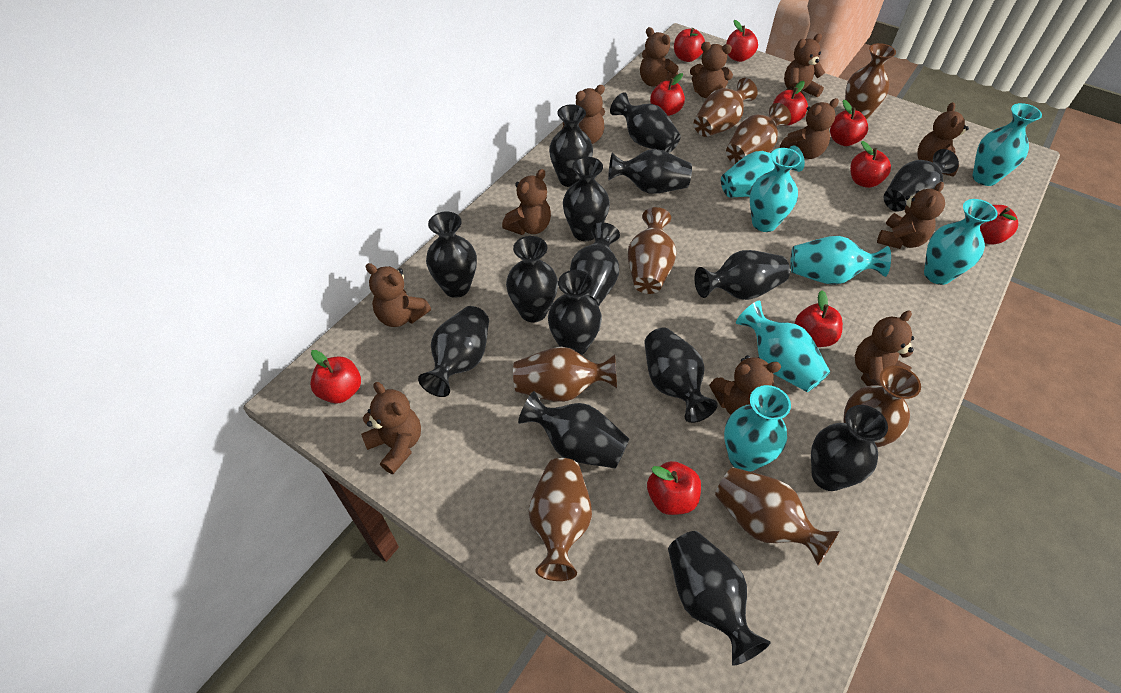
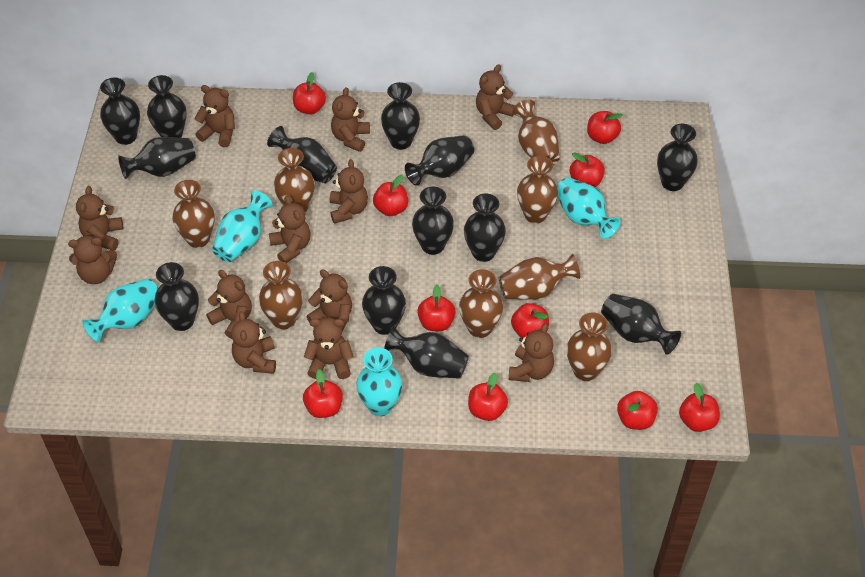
black vase: [418,306,489,397] [426,212,477,298] [506,236,558,322] [518,391,629,469] [548,270,602,355] [549,104,593,187] [563,157,610,241] [570,222,620,306] [608,149,692,194] [610,92,681,153] [644,327,718,423] [668,531,771,666] [694,250,790,300] [811,405,888,491] [884,149,959,212] = 15 -> [100,78,140,145] [118,137,196,179] [147,75,187,138] [154,262,199,331] [267,126,337,183] [362,266,406,335] [381,82,420,150] [384,326,469,379] [405,135,474,186] [412,187,454,255] [464,193,506,262] [601,294,681,355] [657,124,698,191] = 13
turquoise vase: [721,145,805,198] [724,385,791,472] [736,301,830,392] [750,148,802,232] [790,236,891,285] [924,199,998,285] [972,103,1042,186] = 7 -> [82,279,158,343] [212,190,272,262] [356,347,402,416] [557,177,620,239] = 4

